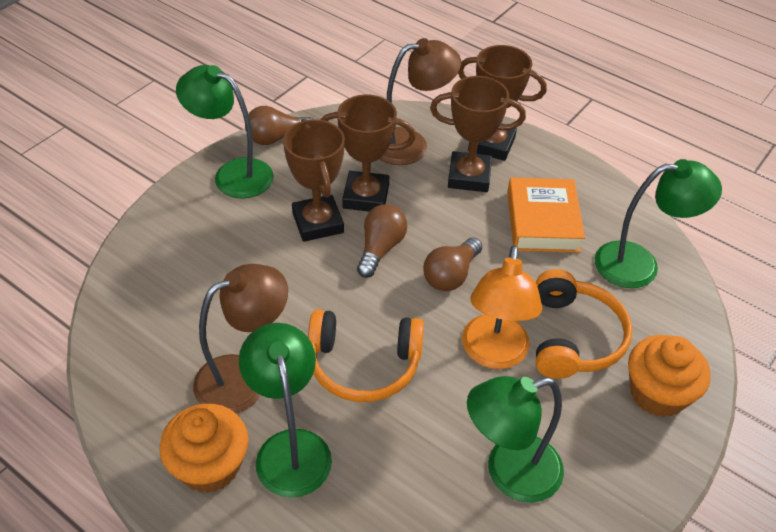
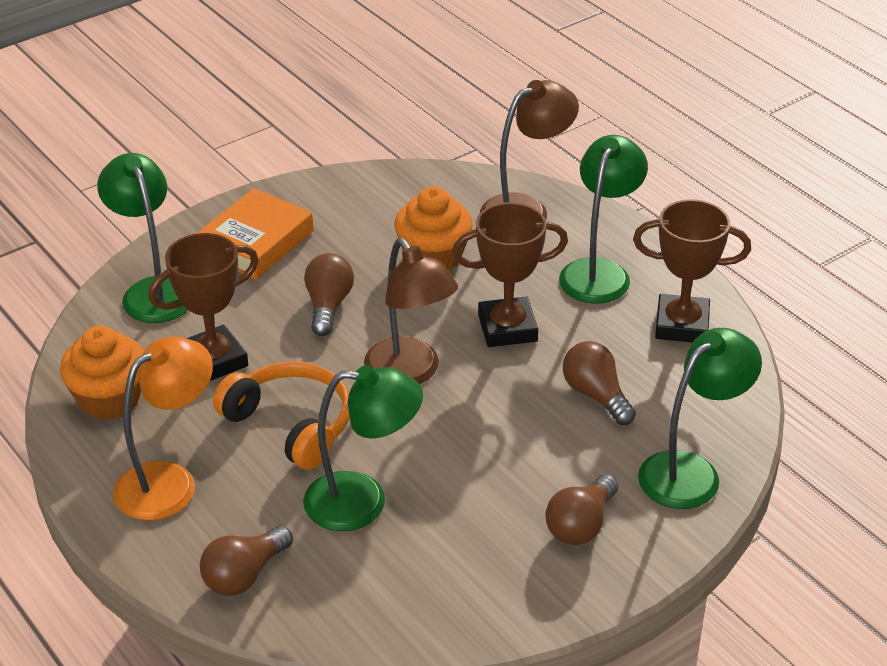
brown light bulb: [245,106,313,145] [357,204,407,278] [423,237,482,291] = 3 -> [200,526,293,596] [304,253,354,336] [545,474,618,545] [563,341,636,425] = 4
brown trophy: [283,119,345,242] [320,94,416,212] [430,76,526,192] [458,45,547,161] = 4 -> [148,233,259,381] [452,202,568,347] [633,199,751,343] = 3
orange headphones: [308,310,424,402] [536,269,632,379] = 2 -> [213,361,349,470] = 1

